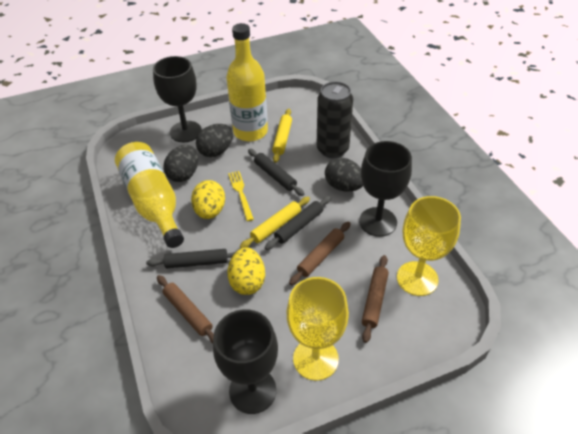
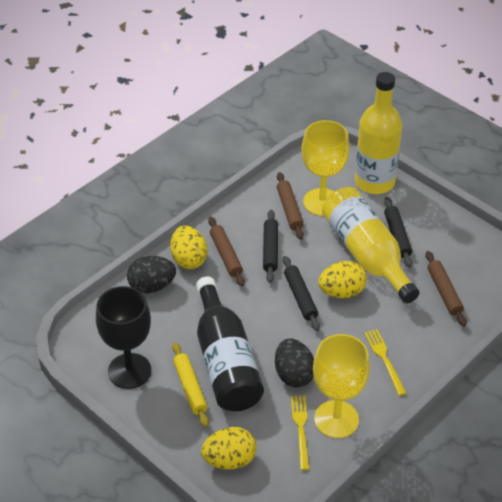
black bottle: none = 0 -> [196,276,264,411] = 1
black can: [317,81,353,158] = 1 -> none = 0
black egg: [164,145,198,182] [196,124,233,157] [325,158,363,192] = 3 -> [127,256,176,293] [275,338,314,387] = 2
black goblet: [153,56,202,142] [213,309,278,414] [359,141,412,237] = 3 -> [96,286,151,389] = 1
yellow egg: [191,180,225,219] [228,247,265,295] = 2 -> [170,225,207,269] [201,427,257,470] [318,261,367,298] = 3
yellow fork: [228,171,254,221] = 1 -> [291,396,309,470] [364,329,407,396] = 2
yellow rolling pin: [240,197,310,248] [272,109,292,163] = 2 -> [172,342,209,427] = 1

